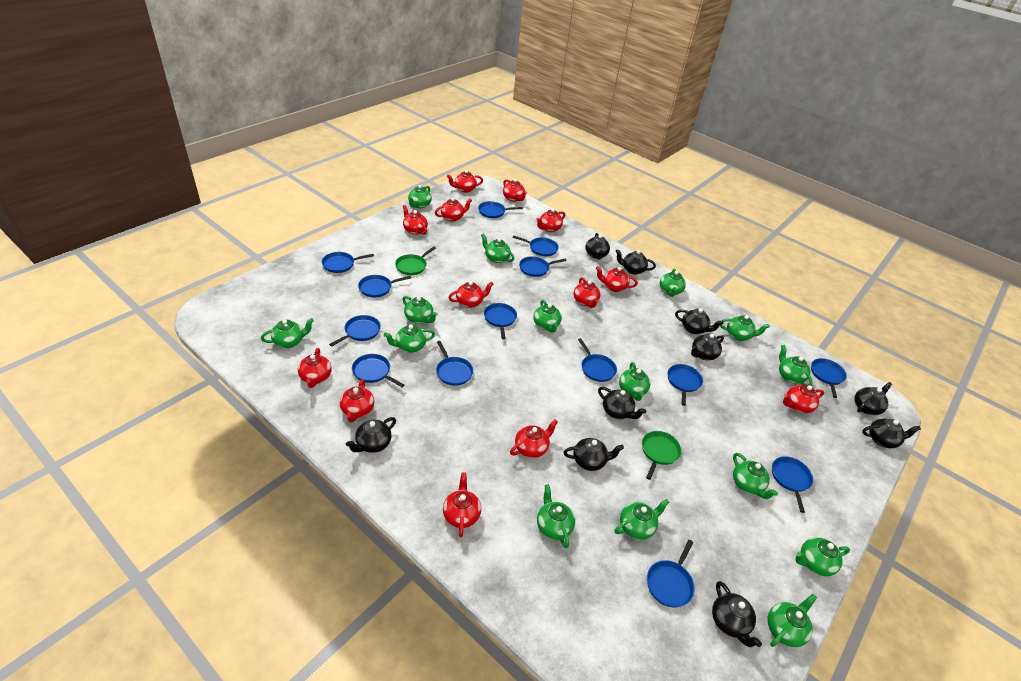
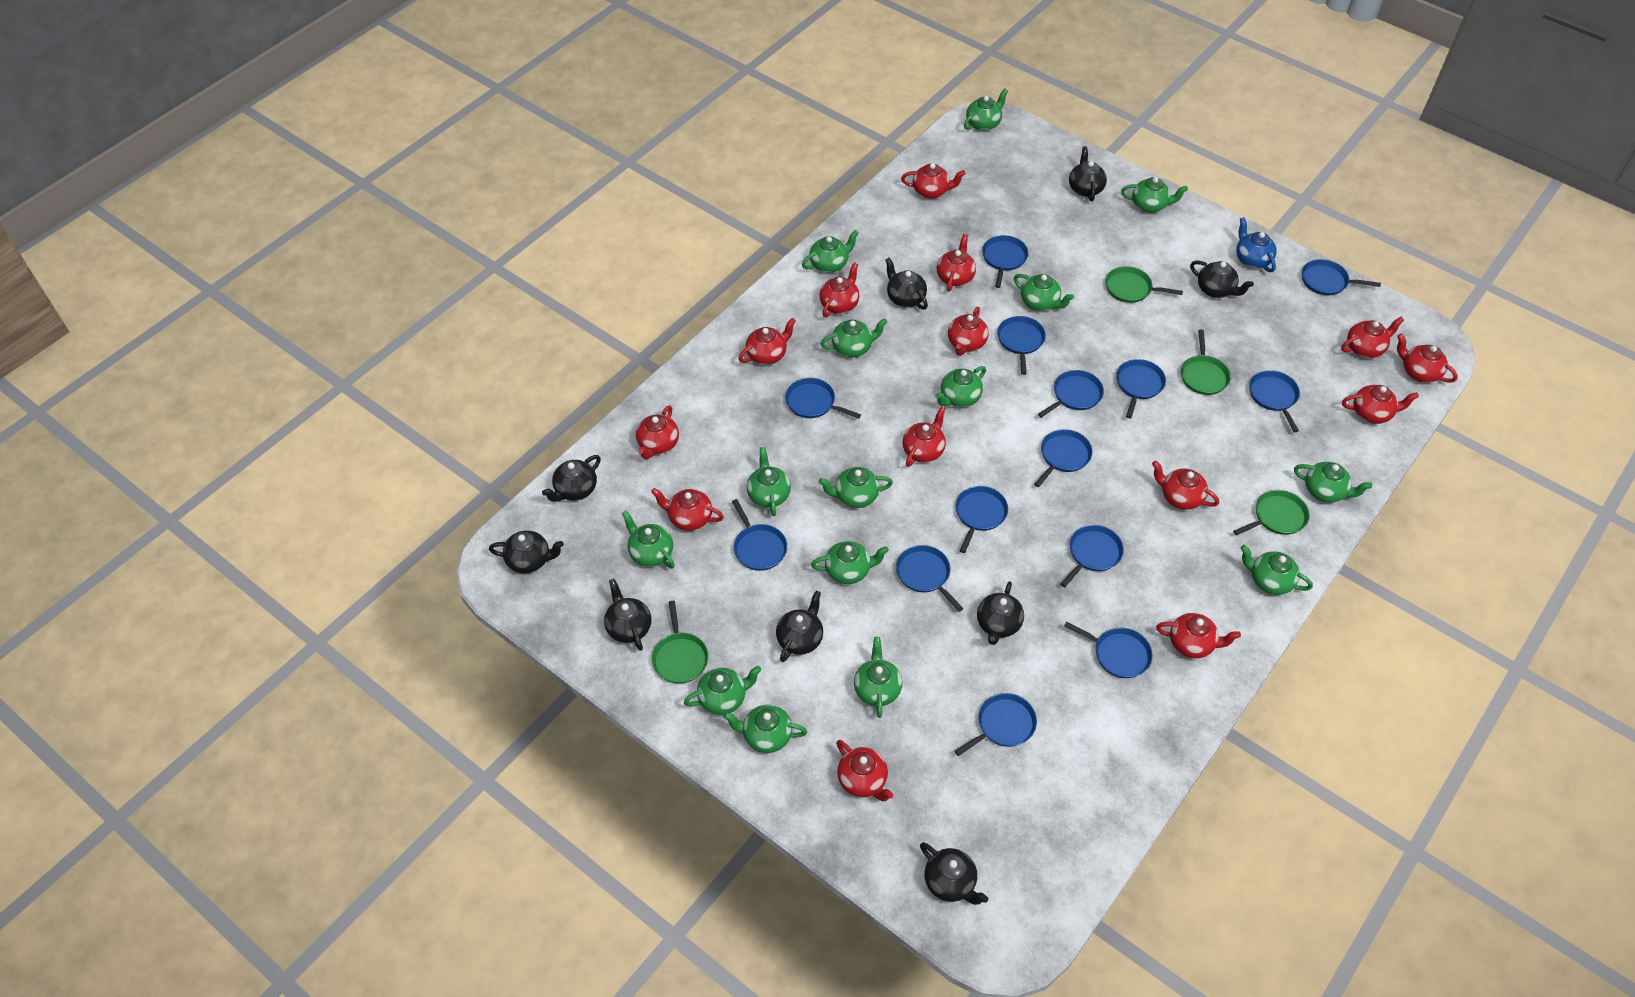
black teapot: [346,417,396,453] [563,438,624,471] [586,233,610,259] [598,387,646,419] [615,249,656,275] [675,308,723,334] [691,334,724,360] [712,581,762,647] [854,382,892,415] [862,419,921,448] = 10 -> [489,530,564,573] [542,455,601,502] [604,579,652,651] [776,591,823,662] [885,257,928,310] [920,842,988,905] [977,581,1024,645] [1069,146,1107,201] [1190,261,1254,298] = 9
blue teapot: none = 0 -> [1236,217,1277,272] = 1
green pan: [395,247,436,275] [642,431,682,480] = 2 -> [652,601,709,684] [1105,266,1183,303] [1181,330,1231,395] [1234,490,1309,535] = 4
red teapot: [298,348,332,388] [340,379,375,422] [403,205,428,235] [435,198,472,222] [443,472,481,537] [447,170,483,193] [448,281,493,308] [503,179,527,202] [510,419,558,458] [536,209,565,232] [574,277,600,308] [596,266,638,292] [783,385,824,413] = 13 -> [636,405,679,459] [651,488,724,531] [739,318,796,365] [819,262,859,317] [836,740,893,801] [901,163,966,199] [902,407,946,467] [937,234,976,291] [948,307,989,356] [1152,461,1219,510] [1156,613,1241,658] [1341,317,1404,358] [1342,385,1419,424] [1397,334,1458,383] = 14

